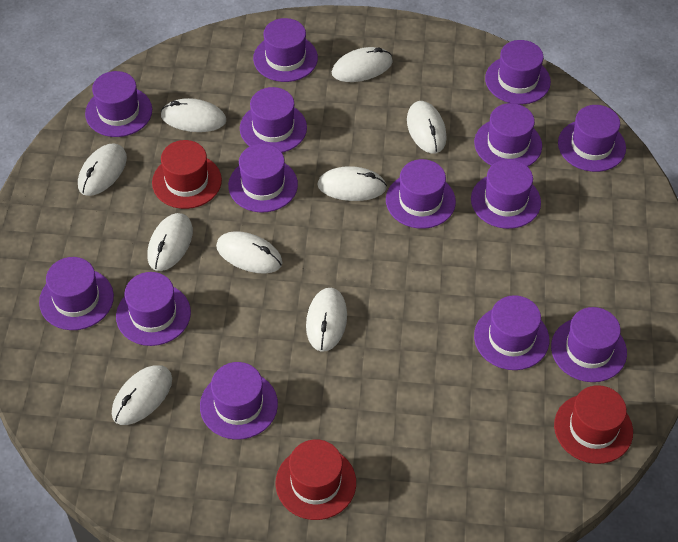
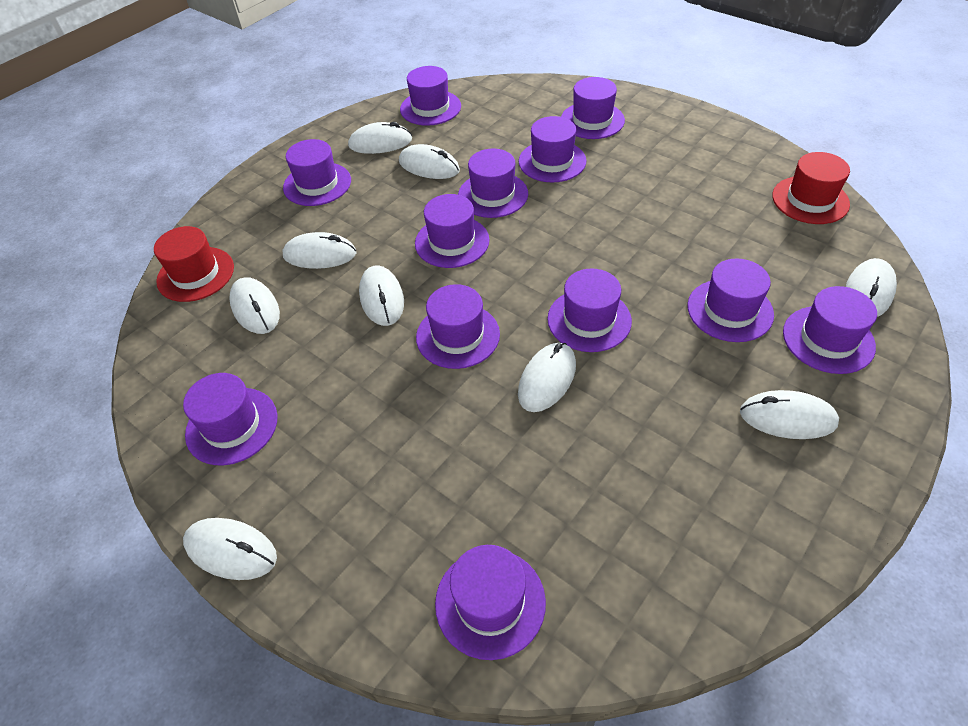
purple hat: [39,257,114,330] [85,71,152,137] [116,272,191,346] [200,362,278,440] [228,144,298,213] [240,87,307,153] [253,18,318,82] [386,159,456,229] [471,159,541,229] [474,103,542,167] [474,295,549,370] [485,40,551,104] [551,307,627,382] [558,105,626,172] = 14 -> [183,373,278,465] [283,139,351,206] [400,66,461,126] [415,194,489,268] [416,284,500,369] [435,545,546,660] [458,149,528,218] [519,116,587,183] [547,268,632,352] [561,77,625,139] [687,258,774,342] [783,286,877,374] = 12
red hat: [152,140,222,209] [275,439,356,520] [554,385,633,464] = 3 -> [154,226,234,302] [772,152,850,224] = 2

